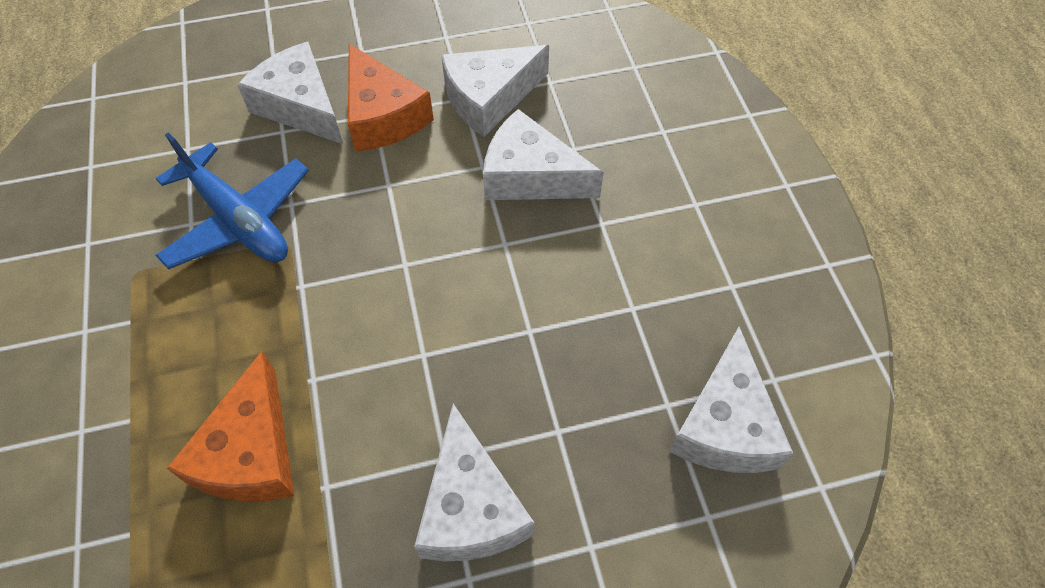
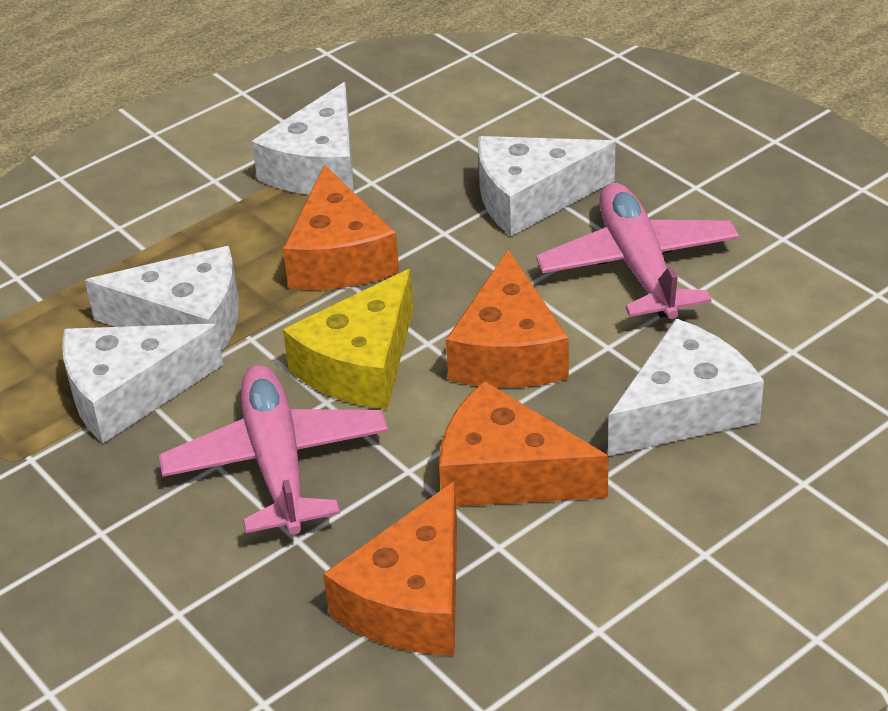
blue plane: [155,132,309,270] = 1 -> none = 0
orange cheese: [167,351,294,502] [348,44,434,152] = 2 -> [283,164,399,290] [323,482,457,655] [439,381,609,507] [446,249,569,388] = 4
pink plane: none = 0 -> [159,365,388,535] [536,183,739,319] = 2
yellow cheese: none = 0 -> [283,269,413,409] = 1

